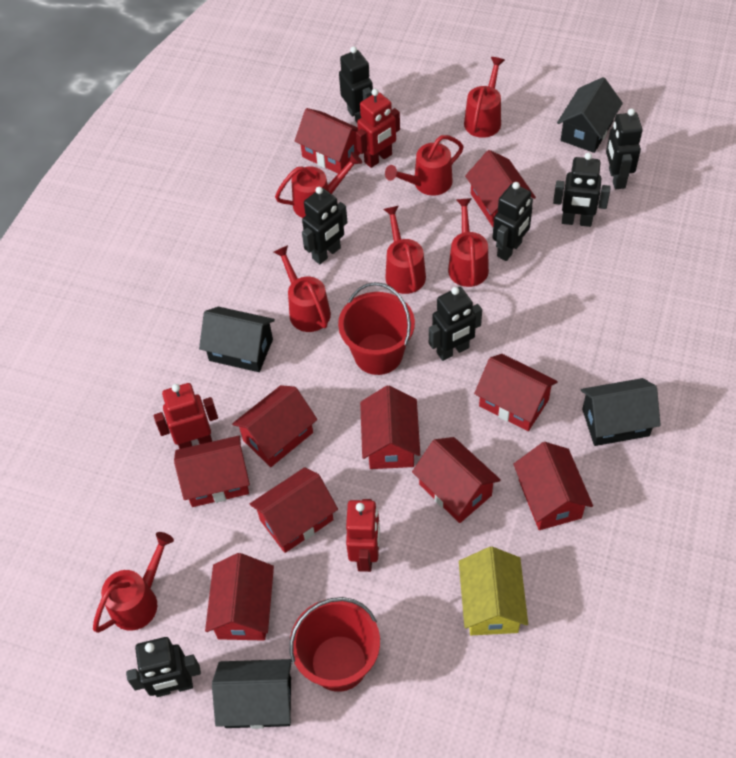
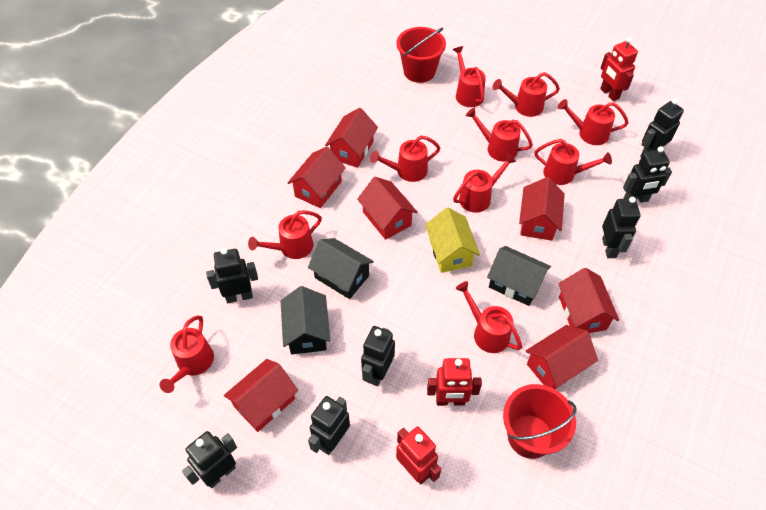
black house: [199,307,275,372] [212,659,292,729] [557,77,623,153] [581,378,661,446] = 4 -> [280,286,330,354] [308,238,374,299] [487,246,551,306] = 3
red house: [174,436,250,507] [205,553,274,641] [232,385,317,467] [250,467,338,553] [294,108,361,173] [360,386,420,469] [412,437,501,523] [465,150,536,227] [474,354,558,431] [513,442,593,530] = 10 -> [224,359,298,432] [288,147,346,208] [325,108,378,168] [357,177,417,240] [519,177,565,241] [525,325,598,389] [558,268,619,333] = 7
red watering can: [93,532,174,633] [274,245,331,332] [275,152,362,218] [384,206,426,294] [385,135,464,196] [448,198,489,287] [464,57,505,138] = 7 -> [159,315,214,393] [248,210,322,259] [370,135,440,182] [453,46,486,107] [453,154,517,213] [456,281,522,353] [466,107,533,162] [493,72,560,117] [534,139,612,185] [558,99,629,145] = 10

